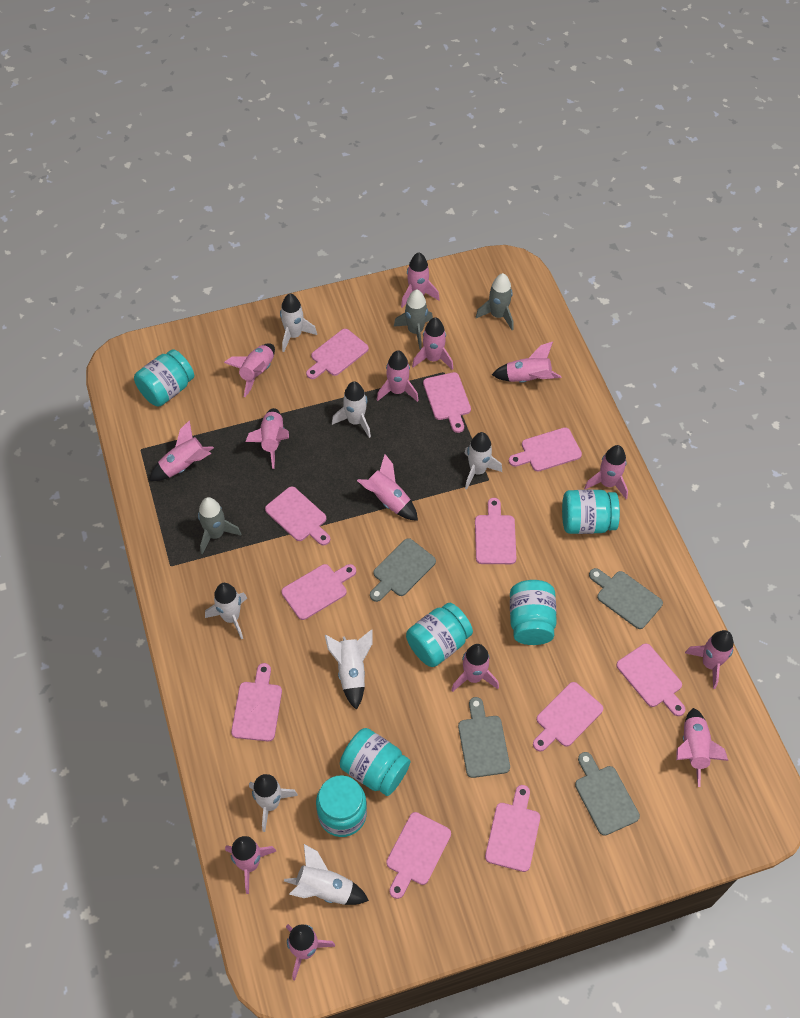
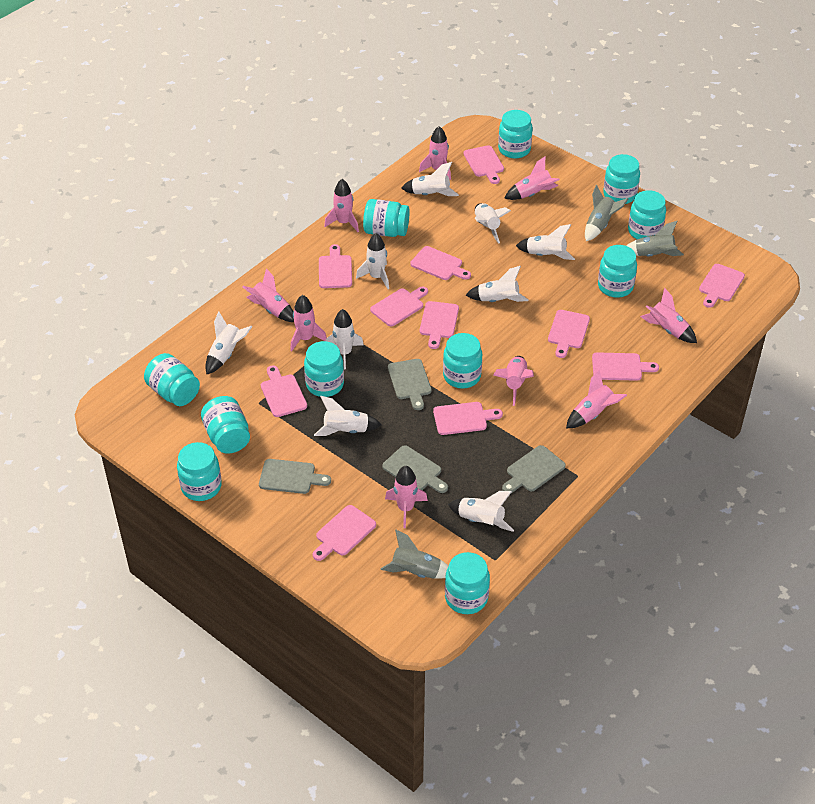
pink rocket: [149,420,214,481] [224,343,275,397] [225,836,276,894] [245,408,289,469] [286,924,335,981] [357,454,418,521] [377,351,419,402] [401,253,440,308] [412,317,453,370] [451,644,499,692] [492,342,561,383] [584,445,628,499] [676,708,728,787] [685,630,734,689] = 14 -> [242,268,294,322] [290,295,327,351] [324,179,359,232] [385,466,428,528] [419,126,451,180] [493,356,534,406] [504,156,560,200] [566,369,627,428] [640,288,697,343] = 9
turquoise jar: [134,349,194,407] [316,775,367,837] [340,728,410,796] [406,603,473,667] [510,580,557,645] [562,490,620,534] = 6 -> [144,353,200,406] [177,442,222,501] [201,396,250,454] [304,341,344,397] [363,199,409,237] [443,333,482,389] [445,552,490,614] [498,110,533,159] [598,245,637,298] [603,154,640,204] [628,190,666,239] = 11
white rocket: [205,583,247,639] [249,774,298,832] [280,294,317,352] [284,844,369,905] [325,629,372,710] [332,381,371,438] [464,432,502,489] = 7 -> [205,311,252,375] [314,396,382,436] [326,309,364,369] [356,233,389,289] [401,162,459,196] [448,491,514,532] [466,266,529,302] [475,203,511,244] [516,224,575,260] = 9

